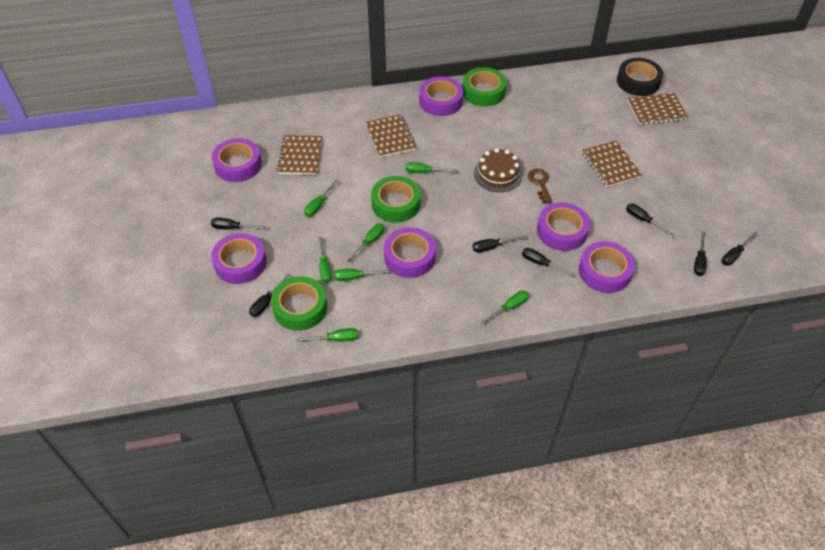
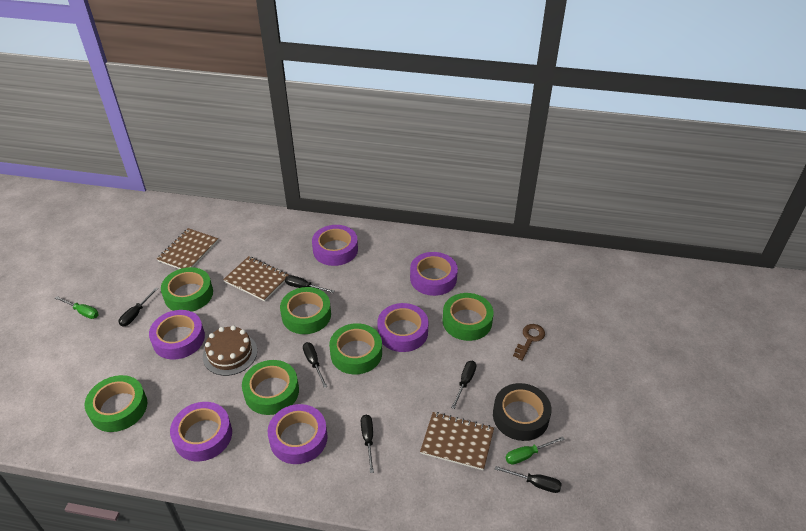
black screwdriver: [211,217,266,230] [249,274,291,317] [472,235,527,253] [522,248,575,277] [626,204,675,236] [694,231,707,276] [721,232,758,266] = 7 -> [119,288,158,327] [285,275,334,293] [303,342,327,388] [361,415,374,473] [451,361,476,409] [495,466,562,493] = 6
brown notebook: [277,135,322,175] [365,114,416,158] [582,141,642,187] [628,93,688,125] = 4 -> [157,228,218,269] [223,256,289,301] [420,412,494,470] = 3
green screwdriver: [296,328,358,342] [304,180,338,217] [318,236,332,283] [334,269,392,281] [347,223,384,262] [405,162,458,173] [480,290,529,324] = 7 -> [55,296,99,319] [506,436,565,465] = 2
green tape: [271,276,327,331] [371,176,421,223] [463,67,507,106] = 3 -> [85,375,147,432] [161,267,213,312] [242,360,299,415] [280,287,331,334] [329,323,382,374] [443,293,494,341] = 6

